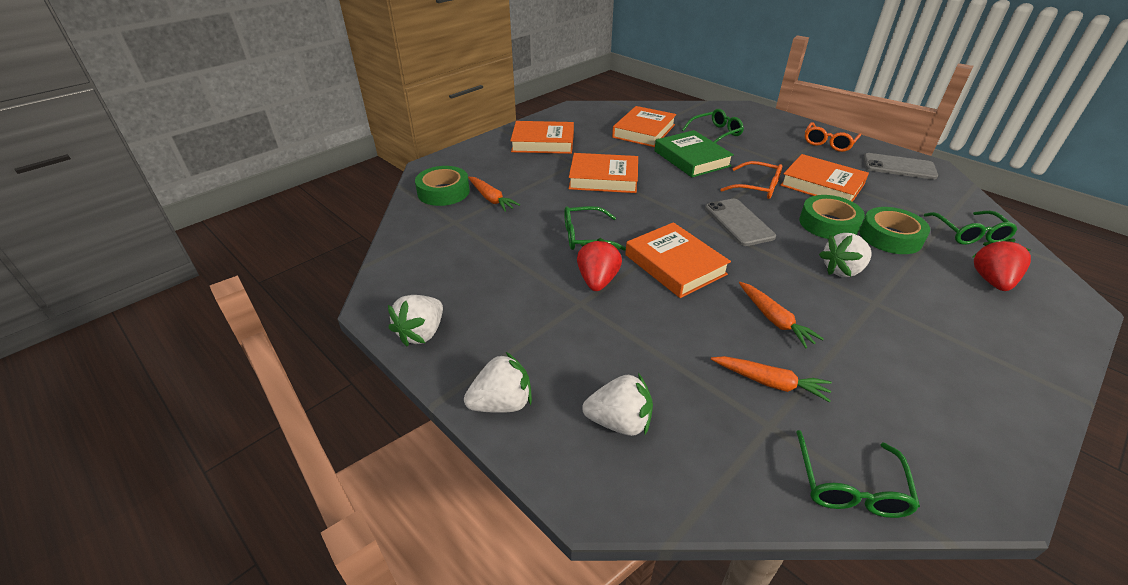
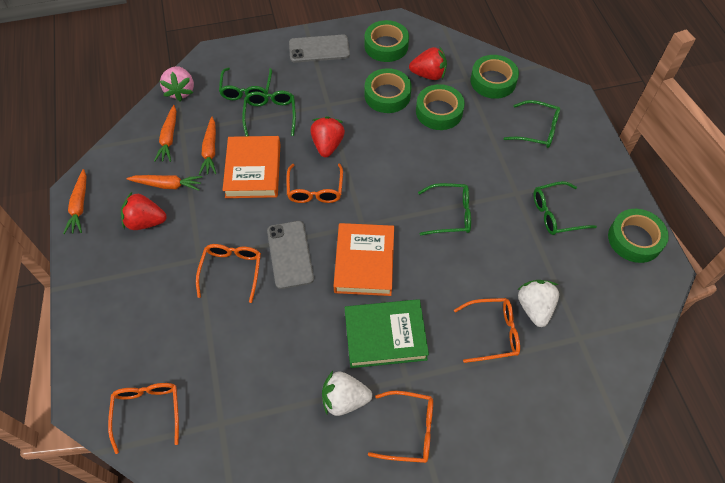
green glasses: [564,206,626,251] [682,109,744,143] [796,430,920,518] [924,211,1017,245] = 4 -> [219,67,272,100] [242,91,296,136] [418,183,471,236] [504,100,560,148] [533,181,597,235] = 5
green tape: [415,166,470,206] [799,195,865,239] [860,207,930,254] = 3 -> [365,20,409,62] [365,68,411,113] [416,84,465,130] [470,55,519,99] [608,209,669,263] = 5
orange book: [510,121,574,154] [569,153,638,193] [612,106,676,147] [625,222,731,298] [780,154,869,202] = 5 -> [222,136,281,198] [334,223,394,296] = 2
orange carrot: [468,177,520,212] [711,356,832,402] [739,282,824,348] = 3 -> [63,169,86,234] [126,175,202,191] [154,105,176,162] [199,117,216,175] = 4
orange glasses: [720,161,782,199] [805,122,861,152] = 2 -> [108,383,179,454] [196,244,261,303] [287,163,343,203] [368,391,433,463] [454,298,520,363] = 5
pink strawberry: none = 0 -> [160,66,194,102] = 1
red strawberry: [577,238,622,291] [972,238,1031,291] = 2 -> [121,192,166,230] [310,116,345,157] [409,47,447,80] = 3
white strawberry: [388,295,443,347] [464,352,532,413] [582,373,653,436] [819,233,872,277] = 4 -> [322,371,372,416] [518,280,559,327] = 2

